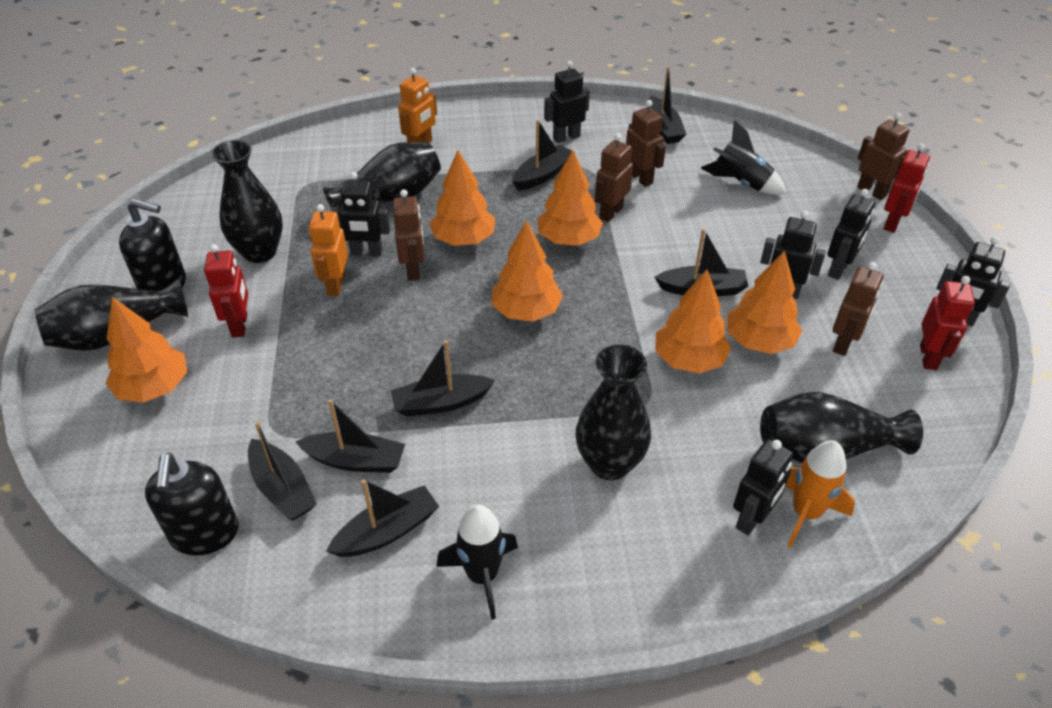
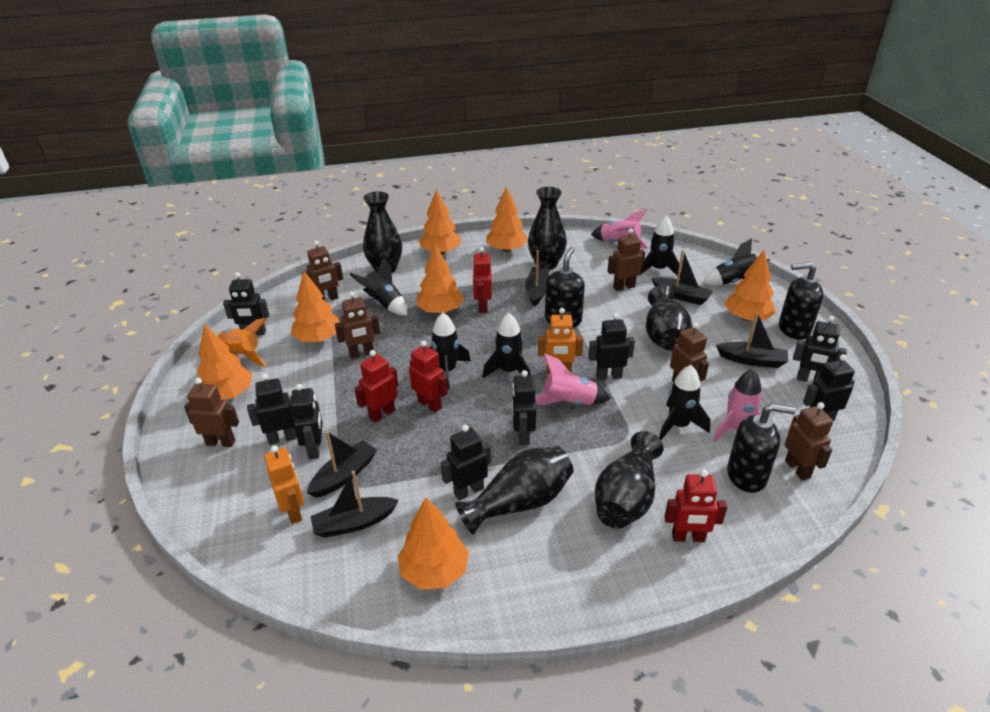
black boat: [248,422,317,520] [296,399,405,473] [326,479,439,557] [391,340,495,416] [512,120,575,191] [649,67,686,144] [655,229,748,296] = 7 -> [307,431,377,498] [310,471,399,538] [525,250,549,306] [651,250,713,305] [716,312,788,368] = 5
black robot: [331,172,390,256] [544,61,590,143] [733,439,793,535] [760,211,826,299] [827,189,875,280] [937,236,1010,327] = 6 -> [223,272,269,335] [247,374,296,445] [290,384,322,459] [441,425,491,500] [512,370,536,445] [588,313,635,380] [793,316,847,382] [803,354,855,421] = 8
black rocket: [437,505,518,620] [701,120,786,195] = 2 -> [349,257,407,316] [429,313,471,389] [483,313,531,378] [640,216,679,275] [659,365,711,440] [702,238,770,285] = 6
black soap dispenser: [119,199,186,291] [145,453,239,556] = 2 -> [545,247,585,327] [727,403,796,493] [779,262,823,340] = 3
brown robot: [393,189,424,281] [595,133,633,222] [626,100,666,187] [833,262,884,356] [857,113,909,200] = 5 -> [184,378,239,447] [302,241,343,302] [335,291,380,358] [607,228,645,291] [670,322,709,382] [785,402,833,480] = 6
orange tree: [106,297,187,403] [429,150,495,246] [492,220,563,322] [537,150,603,246] [655,270,731,374] [727,250,802,354] = 6 -> [197,324,252,400] [291,271,340,342] [398,497,469,590] [416,244,464,314] [419,189,461,255] [486,187,528,252] [725,250,776,321] = 7
pink rocket: none = 0 -> [535,353,611,405] [591,209,649,249] [713,369,762,442] = 3
red robot: [204,244,248,337] [884,143,930,233] [920,276,975,370] = 3 -> [354,350,398,423] [409,341,448,413] [472,247,492,313] [664,470,727,542] = 4

